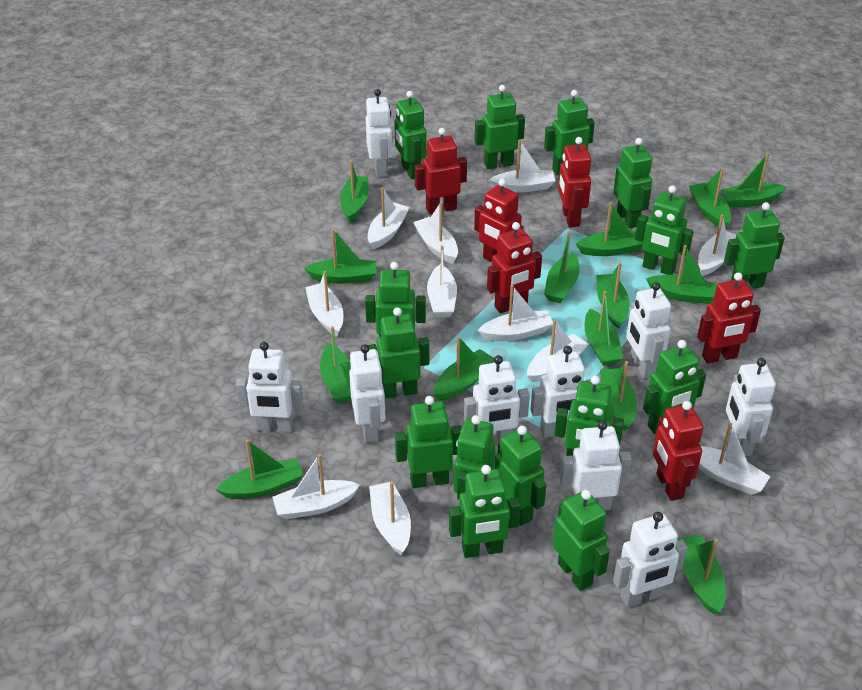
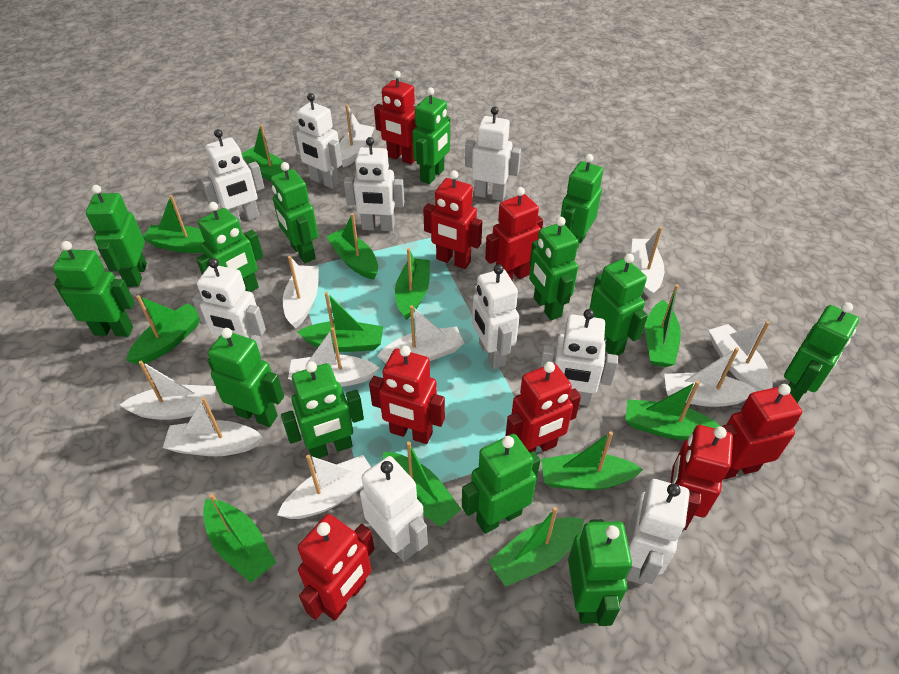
green boat: [216,440,303,499] [304,229,376,284] [320,326,351,403] [340,160,368,222] [433,337,494,401] [544,232,580,303] [576,202,643,256] [584,291,623,366] [596,262,630,328] [600,361,637,431] [646,245,717,304] [677,535,726,614] [689,167,731,228] [721,152,786,208] = 14 -> [126,295,200,365] [143,195,205,253] [203,494,276,583] [241,124,289,181] [297,292,383,352] [326,213,378,280] [383,442,461,527] [395,248,430,320] [488,507,584,587] [541,431,643,490] [625,380,720,440] [645,284,681,367] = 12
green robot: [365,262,426,337] [368,307,429,399] [394,91,427,179] [395,396,462,488] [449,465,521,558] [454,415,495,500] [475,85,525,169] [494,426,547,526] [544,90,595,175] [553,490,610,591] [554,376,624,457] [613,138,652,229] [635,185,694,275] [643,340,706,434] [724,202,785,289] = 15 -> [53,241,135,337] [86,185,147,287] [196,202,263,292] [208,328,284,427] [271,162,318,263] [281,361,364,459] [412,87,450,184] [462,434,541,534] [529,217,578,320] [560,154,603,249] [568,519,632,626] [589,254,648,355] [784,302,859,403] = 13
red robot: [415,128,467,214] [474,179,524,262] [487,222,542,313] [558,137,591,227] [653,401,703,501] [697,272,761,364] = 6 -> [298,514,375,621] [369,346,445,444] [374,71,417,164] [423,170,482,269] [485,187,543,281] [506,362,581,453] [670,425,733,530] [721,384,802,480] = 8
white boat: [272,454,360,519] [305,271,343,336] [367,187,410,249] [369,481,411,555] [413,202,458,264] [427,245,457,318] [478,285,553,341] [489,140,556,193] [527,319,589,382] [698,215,736,276] [698,423,771,495] = 11 -> [120,361,216,420] [163,397,263,456] [277,455,371,519] [283,256,319,328] [288,327,379,387] [339,105,375,168] [377,305,464,363] [631,227,665,298] [664,347,758,407] [709,321,773,391] = 10

